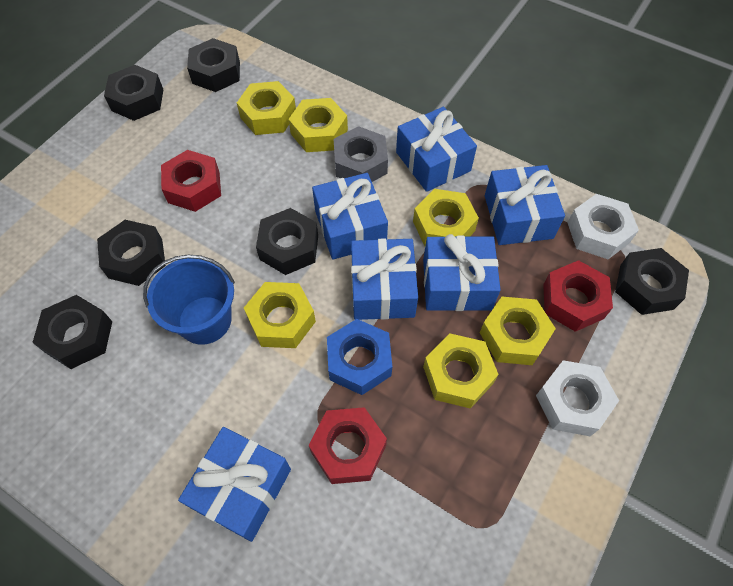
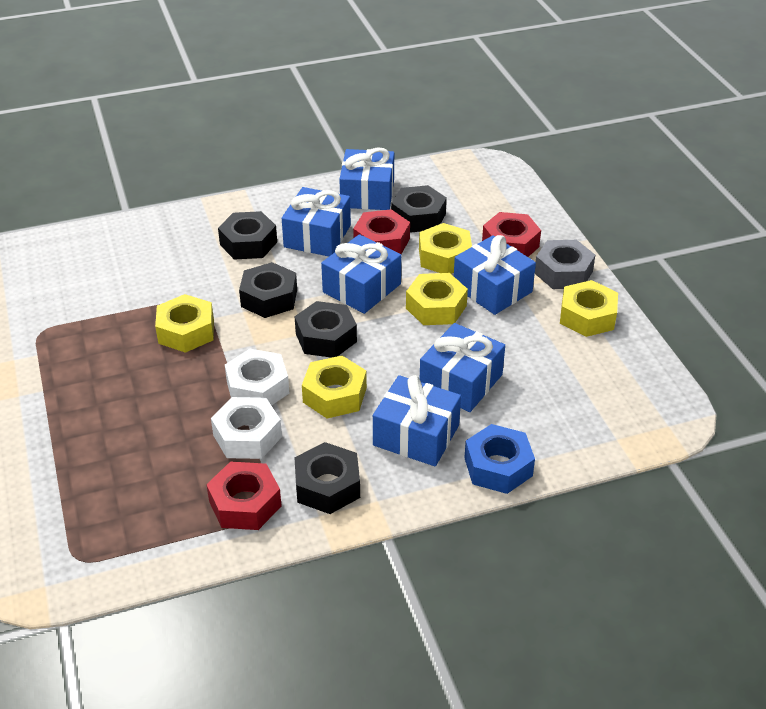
black nut: [32,295,112,369] [97,220,166,286] [104,65,164,121] [187,38,240,92] [256,208,318,275] [615,248,689,315] = 6 -> [218,211,277,260] [239,262,297,318] [294,442,360,514] [295,301,357,358] [391,185,447,233] = 5
blue bucket: [143,255,235,345] = 1 -> none = 0
yellow nut: [237,81,296,135] [244,282,316,348] [289,98,348,152] [413,189,479,246] [423,333,499,409] [480,297,556,365] = 6 -> [155,294,214,353] [302,355,367,418] [406,273,468,325] [419,223,472,274] [560,280,618,337] = 5

